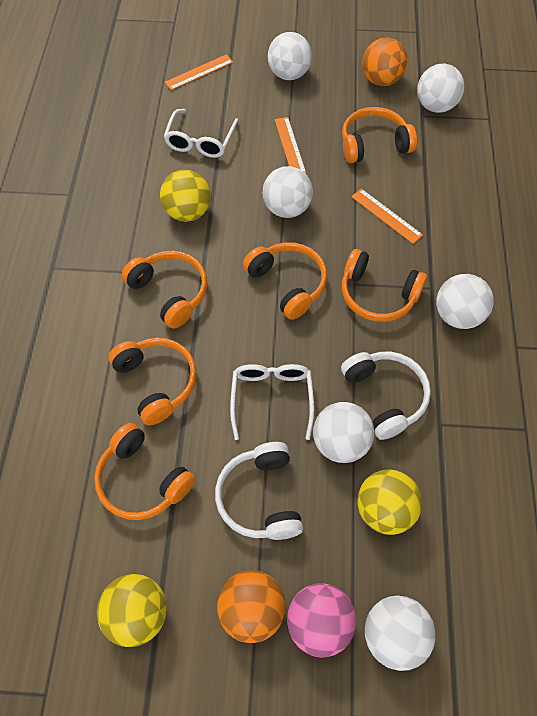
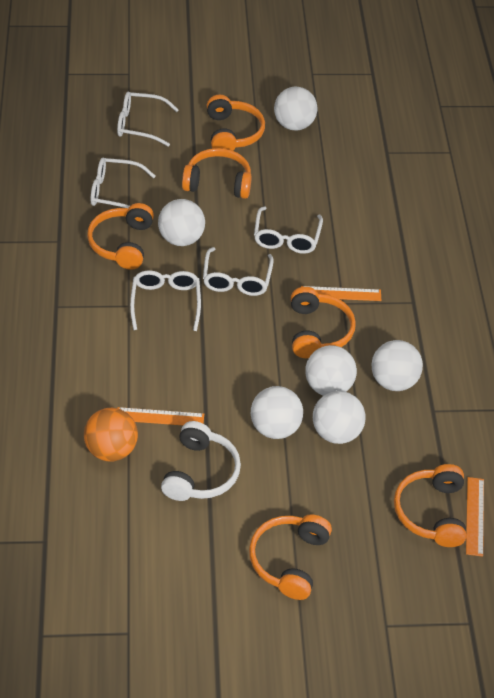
orange ball: [217,570,286,643] [362,38,408,86] = 2 -> [84,408,138,461] = 1
pink ball: [287,583,356,657] = 1 -> none = 0
white glasses: [163,109,238,158] [230,364,314,440] = 2 -> [91,158,156,208] [117,92,179,147] [130,270,201,331] [203,247,274,296] [254,206,323,254] = 5
white headphones: [215,442,303,540] [341,352,431,440] = 2 -> [161,421,241,501] = 1
yellow ball: [97,574,167,647] [160,170,211,222] [357,470,422,535] = 3 -> none = 0

